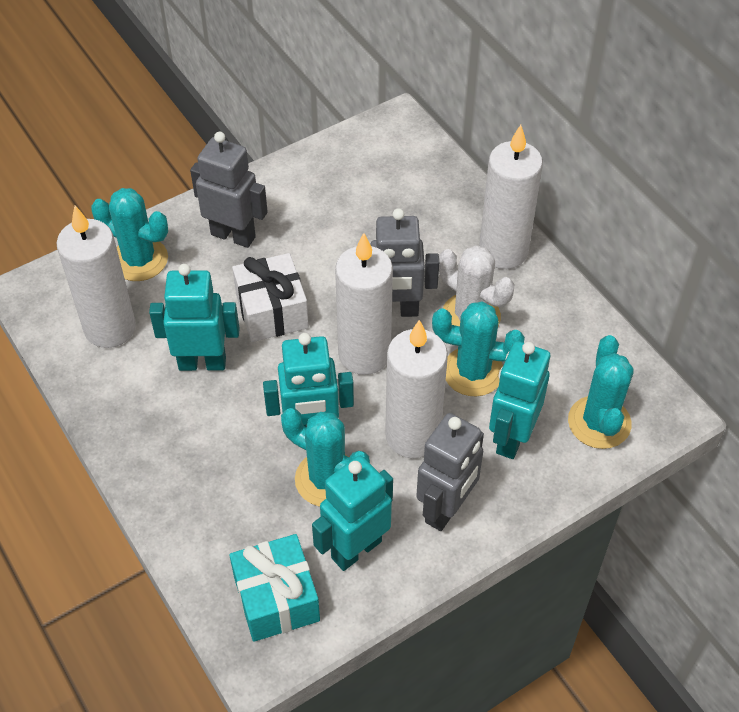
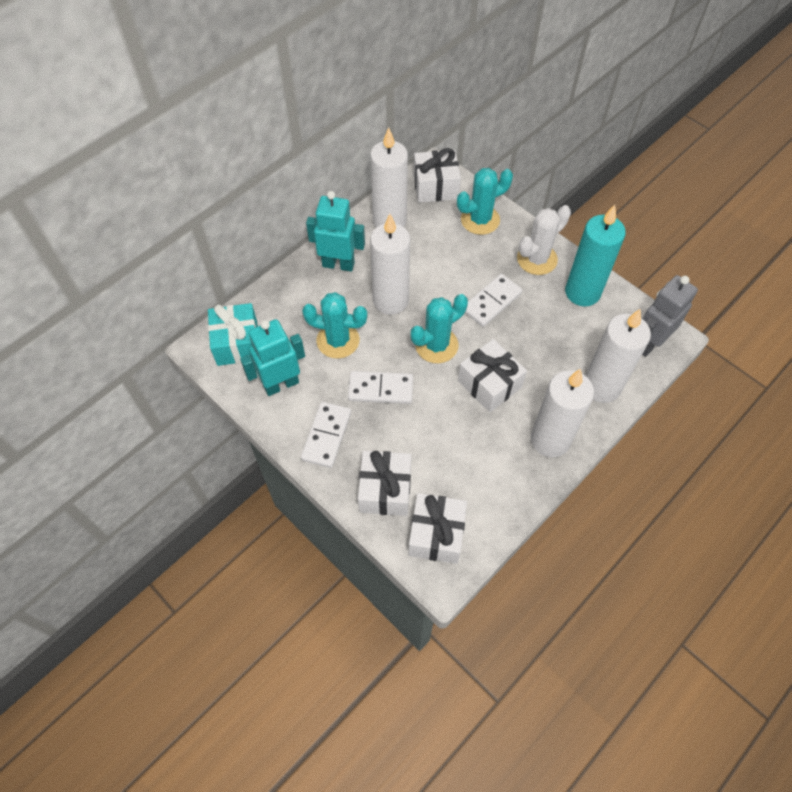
grey robot: [190,132,268,248] [370,208,439,317] [416,413,484,531] = 3 -> [642,275,698,357] = 1
turquoise cactus: [91,188,168,281] [281,408,370,507] [432,301,525,397] [568,335,634,449] = 4 -> [302,292,367,359] [411,294,468,363] [457,168,513,235] = 3
turquoise candle: none = 0 -> [565,205,626,306] = 1
turquoise robot: [149,264,240,371] [263,333,354,427] [312,456,393,571] [489,341,550,459] = 4 -> [240,319,305,396] [306,191,365,272] = 2
white domino: none = 0 -> [301,402,351,468] [348,371,413,404] [465,274,523,327] = 3
white gift: [232,253,309,342] = 1 -> [358,451,411,516] [408,493,467,564] [414,148,461,203] [458,339,527,412] = 4

